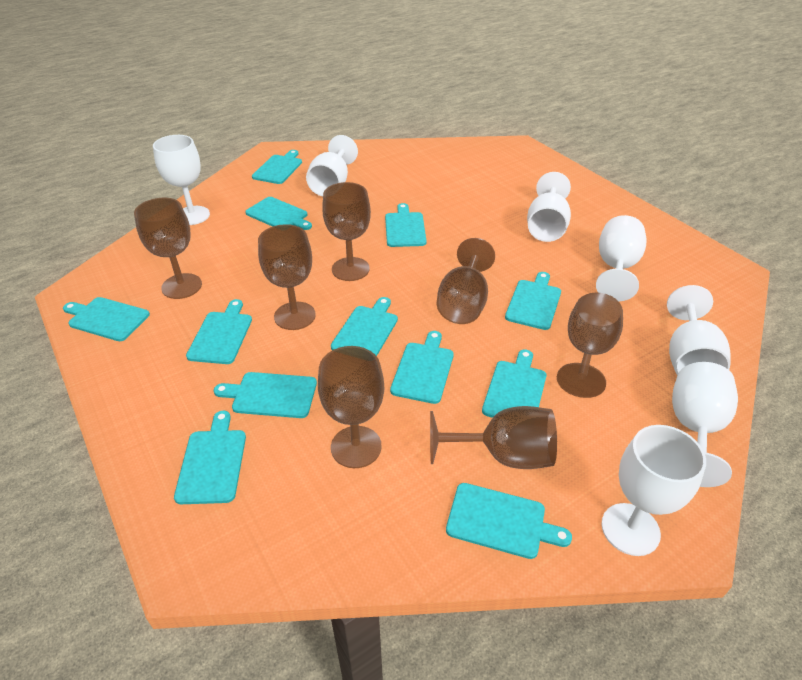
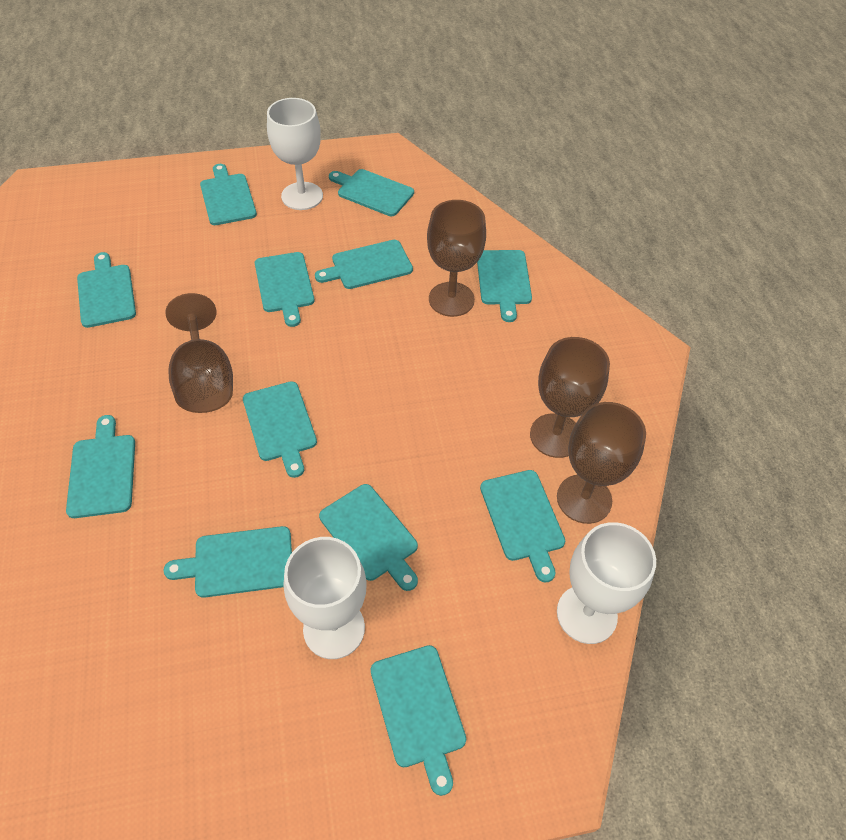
brown goblet: [134,198,202,299] [258,224,316,330] [318,346,384,468] [322,182,371,281] [430,406,557,469] [437,238,495,324] [557,293,623,398] = 7 -> [166,293,233,413] [427,200,486,317] [530,337,610,458] [557,402,646,524] = 4
white goblet: [153,135,210,225] [306,135,358,197] [527,172,571,242] [596,215,646,302] [601,425,706,556] [667,285,730,375] [672,362,738,487] = 7 -> [267,98,323,210] [284,537,367,659] [557,522,656,644] = 3

